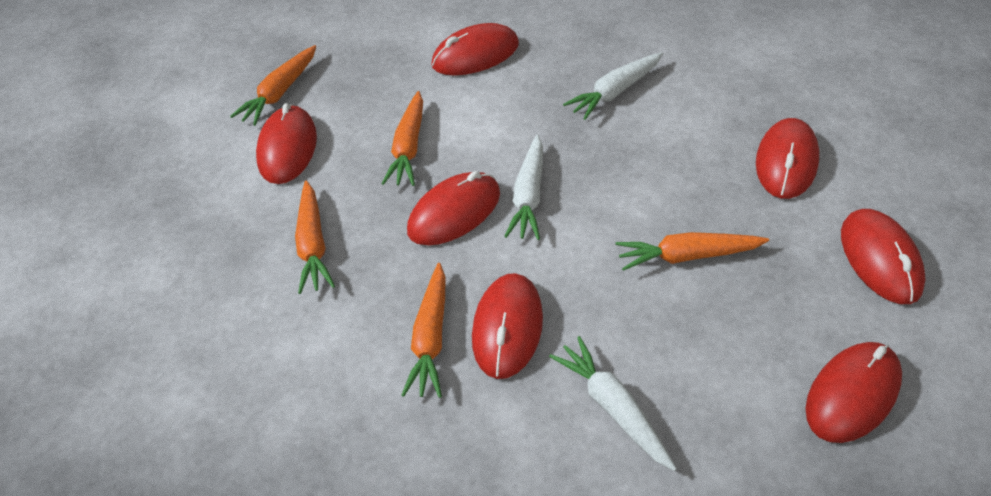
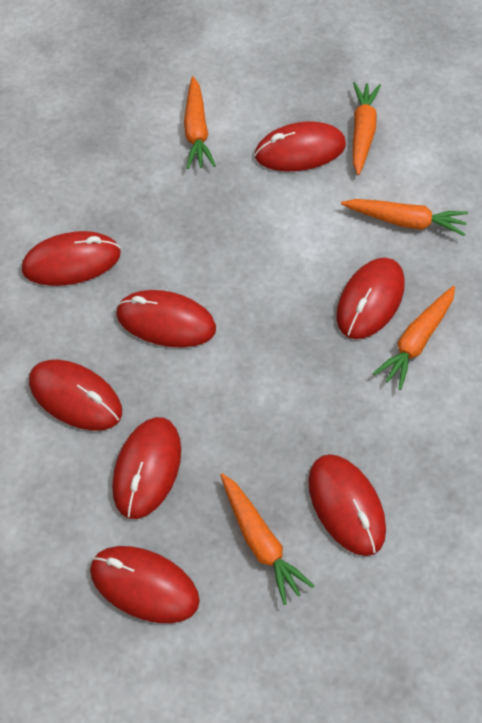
red mouse: [256,103,317,184] [407,171,500,245] [431,23,519,76] [472,273,543,379] [756,118,819,199] [806,342,902,443] [841,209,926,304] = 7 -> [22,231,121,286] [29,360,122,431] [90,546,200,623] [112,417,181,519] [116,290,216,348] [255,121,346,171] [308,454,386,556] [336,258,405,339] = 8
white carrot: [504,135,543,240] [549,336,677,471] [563,52,663,120] = 3 -> none = 0

